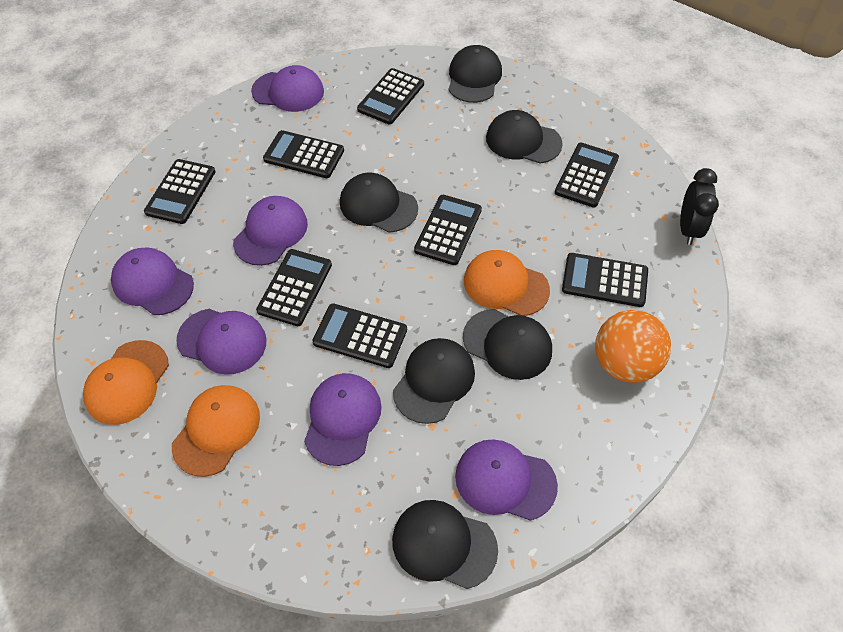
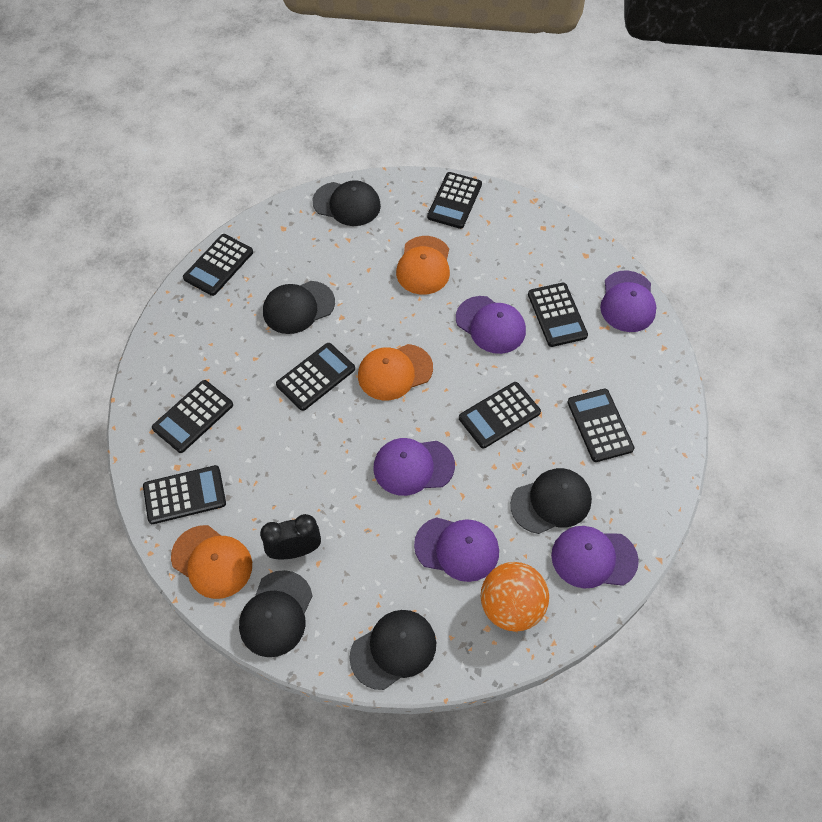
black cap: [340,172,418,233] [392,500,498,589] [393,338,475,424] [448,45,502,103] [463,309,552,380] [486,110,563,164] = 6 -> [239,570,313,657] [263,281,335,334] [313,180,381,226] [349,610,436,690] [510,468,592,534] = 5
purple cap: [111,247,194,315] [176,309,267,375] [233,196,308,266] [251,65,324,112] [304,373,382,466] [455,439,558,521] = 6 -> [373,438,455,496] [414,517,499,582] [456,296,526,354] [551,526,639,588] [600,270,656,332] = 5

